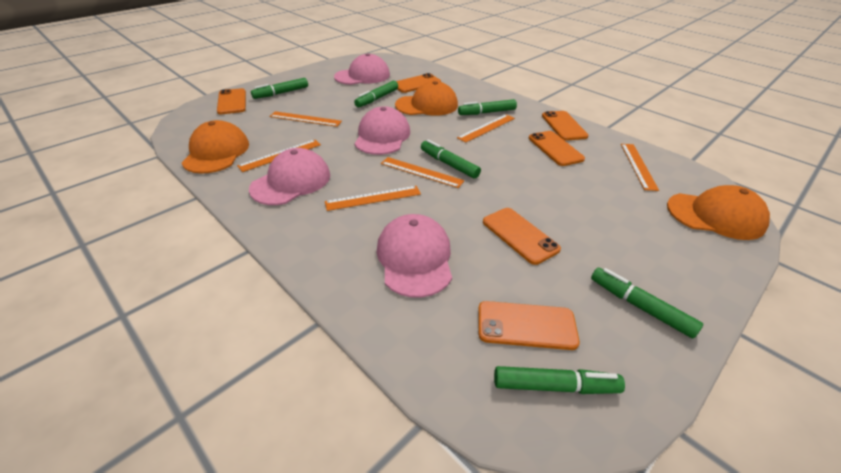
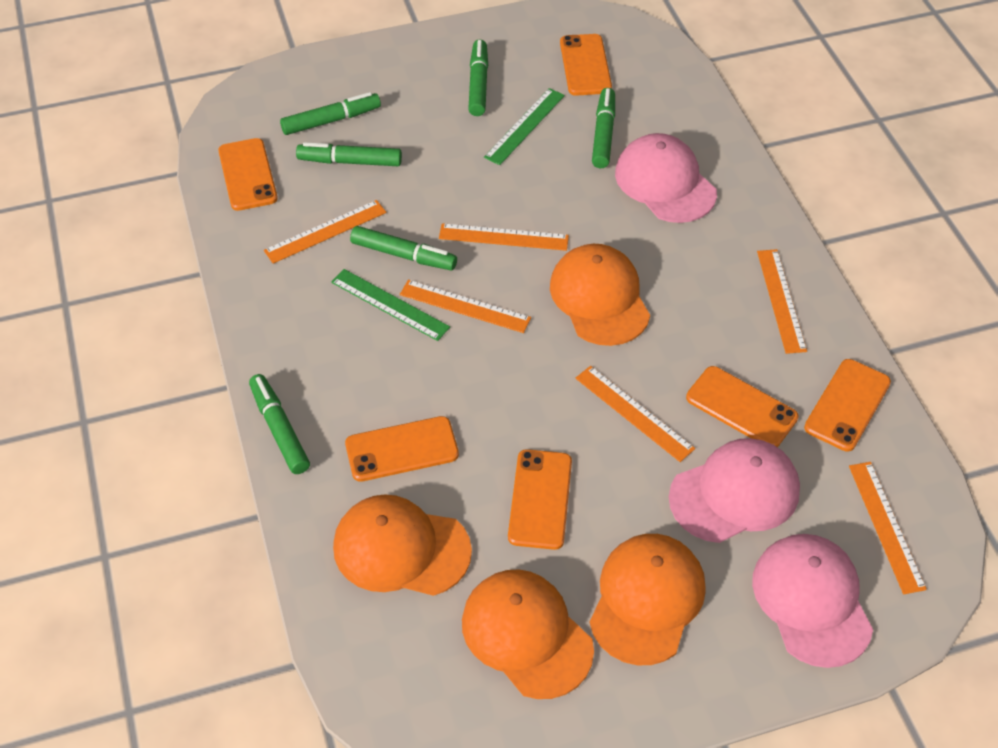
green ruler: none = 0 -> [331,269,450,341] [484,88,565,165] = 2
orange cap: [182,120,249,174] [395,81,458,116] [667,185,770,240] = 3 -> [333,494,472,596] [462,569,594,699] [550,244,650,346] [590,534,706,665] = 4
pink cap: [249,148,330,205] [334,53,390,85] [354,106,410,155] [376,214,452,298] = 4 -> [615,133,717,223] [669,438,800,543] [752,534,873,668] = 3

